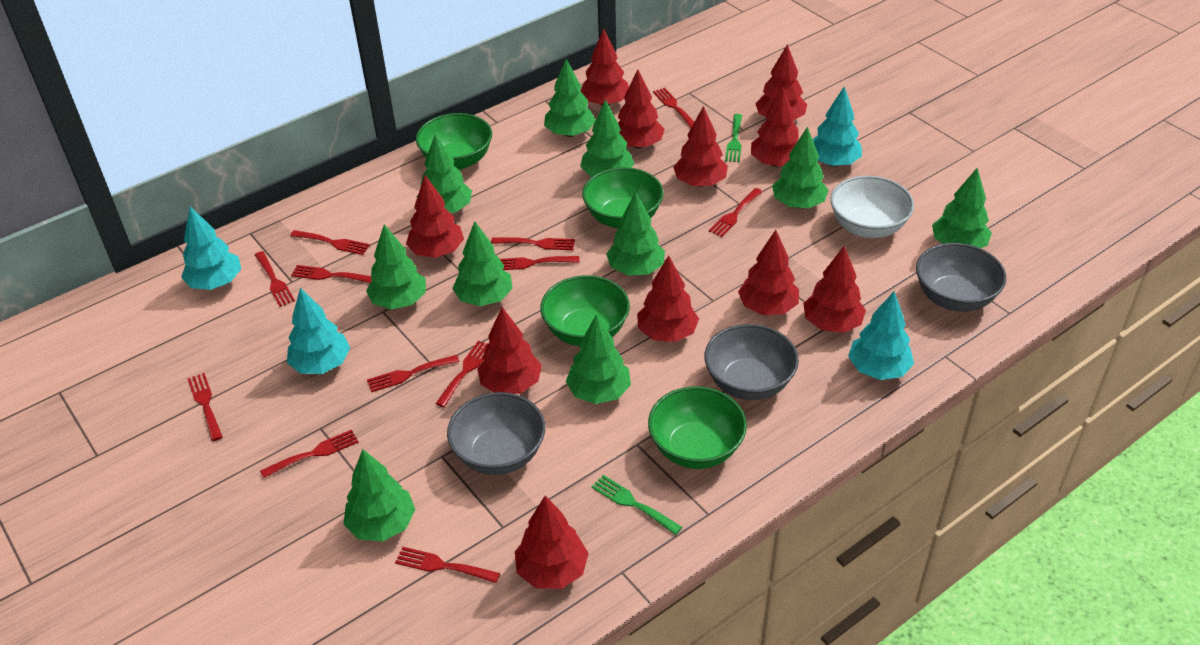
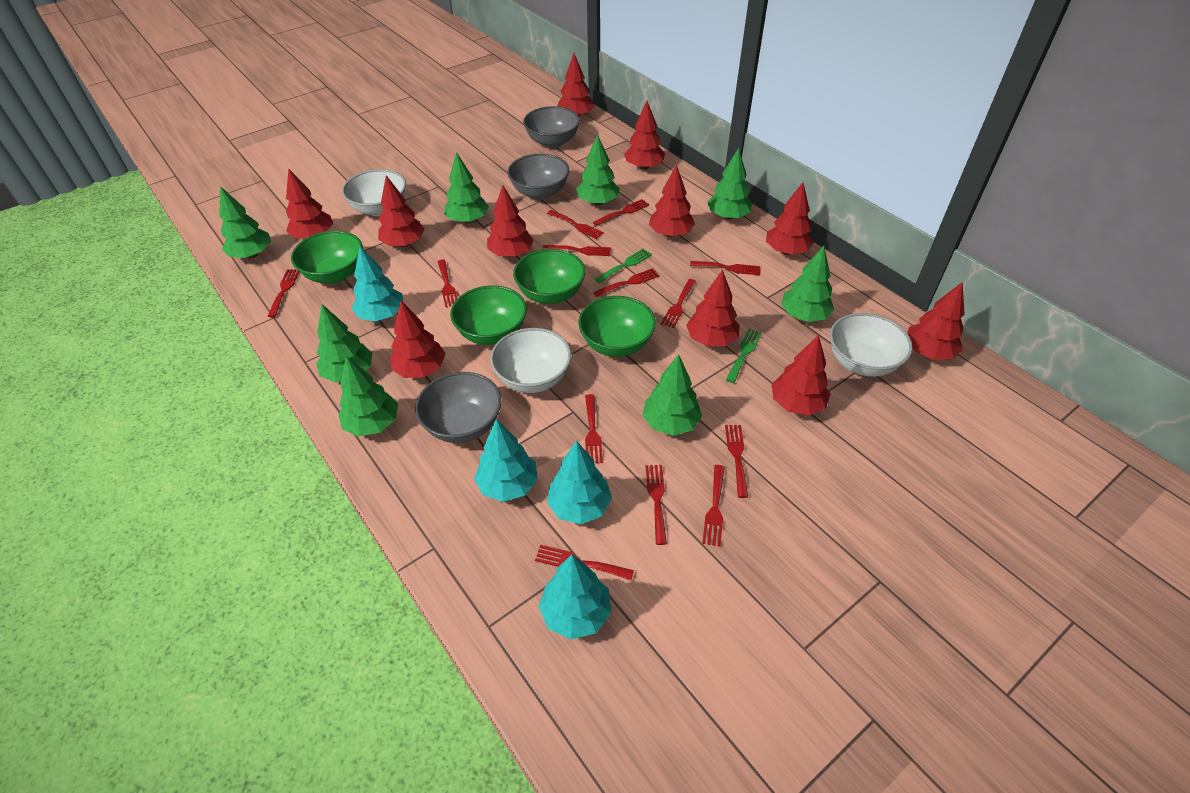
green tree: [344,449,415,541] [366,224,426,309] [416,134,472,213] [452,221,513,306] [544,59,596,137] [566,315,631,404] [580,99,634,177] [606,192,665,276] [772,127,829,208] [932,168,992,248] = 10 -> [219,186,271,258] [316,304,373,382] [338,356,398,437] [445,152,489,223] [576,134,620,205] [642,354,702,436] [707,148,752,220] [781,246,834,322] = 8
red fork: [187,373,223,441] [255,251,295,307] [260,430,359,478] [290,230,370,255] [291,265,372,283] [367,355,459,392] [395,547,500,583] [435,341,487,407] [491,237,575,250] [500,256,579,270] [653,88,694,128] [709,188,762,237] = 12 -> [268,269,299,317] [437,260,457,307] [535,545,634,580] [543,245,611,256] [547,210,604,239] [585,394,603,463] [593,199,649,226] [593,268,660,297] [646,465,667,545] [661,279,696,328] [690,261,761,275] [702,465,725,547] [725,425,748,498] = 13
white bowl: [830,176,914,238] = 1 -> [342,169,406,216] [490,328,571,393] [830,313,913,377] = 3

